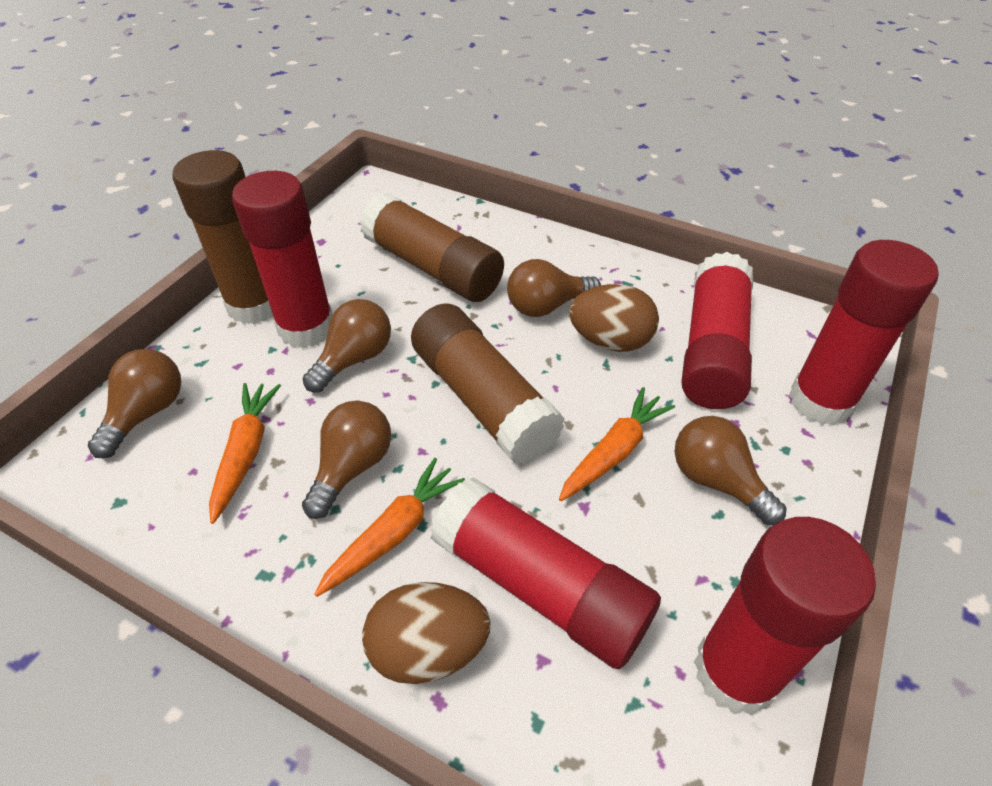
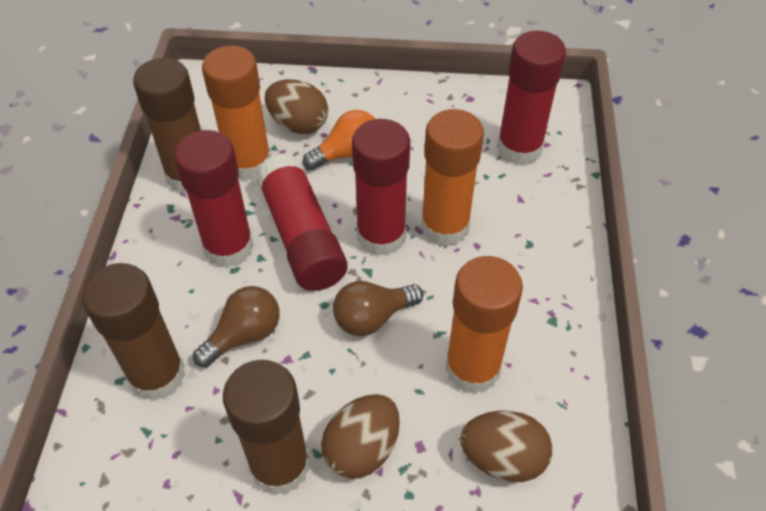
brown egg: [362,582,491,684] [569,284,659,352] = 2 -> [265,79,328,134] [321,394,400,479] [460,410,553,482] = 3
brown light bulb: [88,349,181,458] [302,401,391,519] [303,299,391,393] [507,259,601,317] [675,416,787,525] = 5 -> [193,286,280,368] [333,281,423,336] = 2
orange carrot: [209,383,281,524] [314,458,465,597] [559,387,675,501] = 3 -> none = 0
orange glue stick: none = 0 -> [202,45,271,181] [421,109,484,246] [445,256,523,394] = 3
orange light bulb: none = 0 -> [303,110,375,170] = 1
red glue stick: [232,171,333,348] [430,477,661,669] [681,252,753,409] [694,517,876,715] [789,240,938,425] = 5 -> [174,130,254,268] [256,153,348,291] [352,119,410,256] [497,31,566,165] = 4

